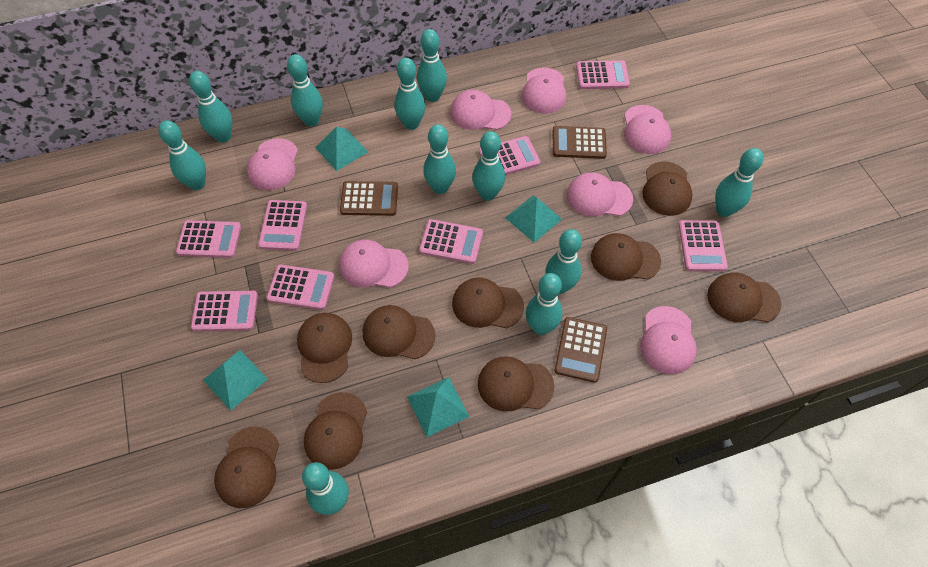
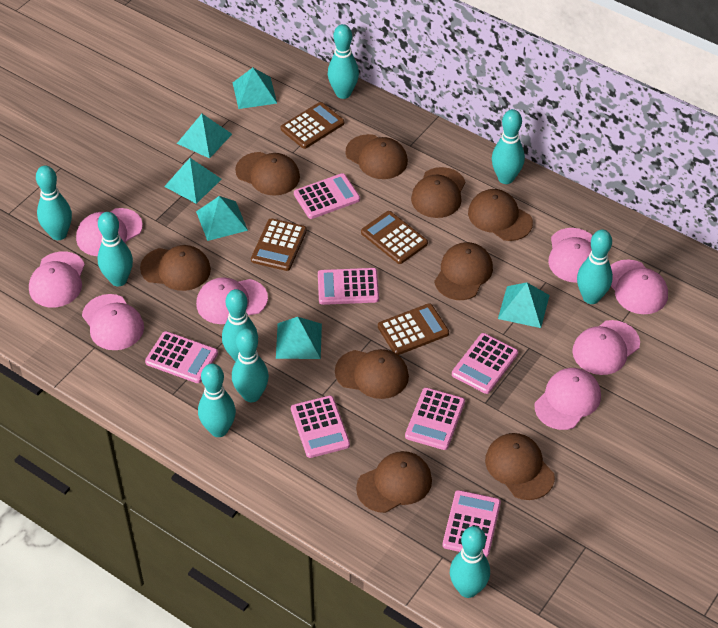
brown calculator: [340,181,398,216] [553,126,607,159] [554,317,607,383] = 3 -> [251,218,307,271] [281,102,345,149] [361,211,428,264] [378,303,449,355] = 4
pink calculator: [176,220,241,258] [191,291,258,331] [258,200,307,251] [266,265,335,310] [419,219,483,264] [479,136,541,175] [576,60,630,89] [678,220,728,271] = 8 -> [145,331,218,383] [291,396,350,458] [294,173,360,219] [318,268,379,305] [405,388,465,450] [443,490,501,557] [452,333,518,394] = 7
pink cap: [247,138,298,190] [339,239,409,288] [450,90,511,130] [522,68,566,113] [567,173,633,217] [624,105,671,154] [640,306,697,374] = 7 -> [29,251,85,307] [76,208,143,256] [82,294,144,350] [196,277,268,324] [535,368,601,430] [548,228,592,283] [572,320,640,375] [610,259,668,314] = 8
turquoise bowling pin: [158,120,206,190] [189,71,232,143] [287,54,323,127] [302,462,349,515] [395,58,425,130] [417,29,447,102] [423,124,456,194] [472,131,505,201] [526,273,563,335] [545,229,582,294] [715,148,763,217] = 11 -> [36,166,72,240] [98,212,133,286] [198,363,236,437] [222,289,258,362] [232,328,269,402] [328,24,359,99] [450,526,490,598] [492,109,525,184] [577,229,613,304] = 9
turquoise pyramid: [203,350,268,411] [315,127,368,171] [407,377,470,437] [505,195,562,243] = 4 -> [164,158,221,204] [177,114,232,158] [196,196,248,241] [233,68,277,109] [276,317,322,359] [498,282,550,328] = 6

